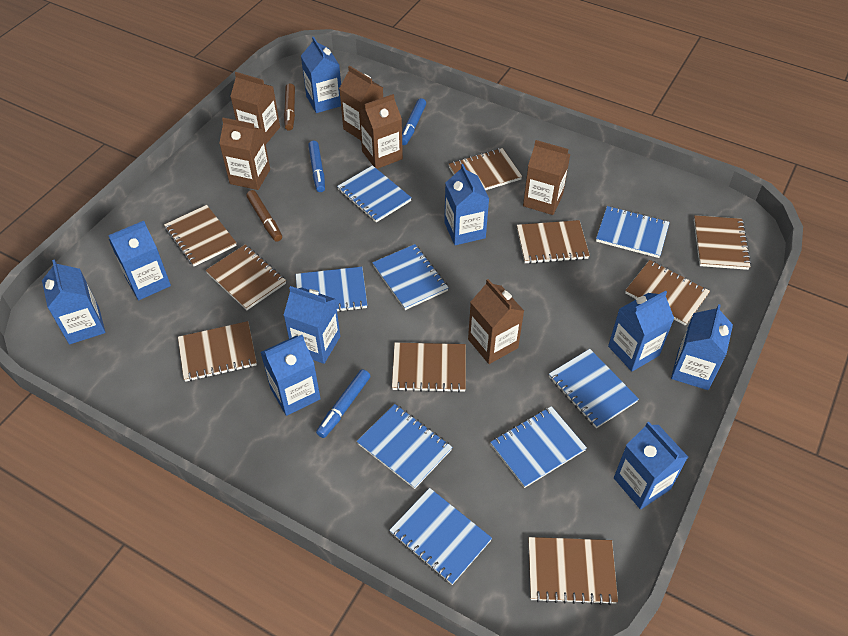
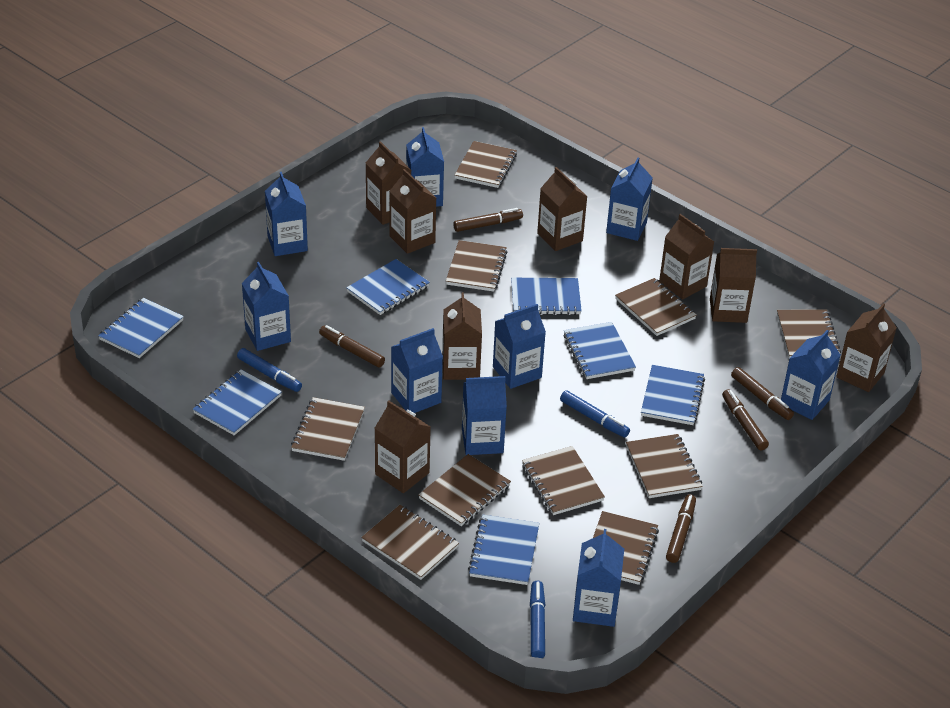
blue notebook: [296,267,367,312] [337,165,412,222] [357,404,452,489] [372,244,449,310] [389,488,492,585] [490,406,587,488] [549,349,639,428] [596,206,670,258] = 8 -> [98,298,184,358] [193,370,282,435] [346,259,430,315] [468,515,539,585] [511,278,582,315] [564,322,636,379] [641,365,705,425] = 7
brown carton: [219,118,270,190] [230,72,280,144] [339,66,383,140] [359,94,403,169] [468,279,524,364] [523,140,570,215] = 6 -> [366,141,411,225] [375,400,431,493] [389,169,436,254] [442,293,482,380] [537,167,588,251] [659,214,714,299] [710,248,757,323] [836,303,897,392] = 8
brown marker: [246,190,282,242] [284,84,295,131] = 2 -> [319,325,385,367] [453,208,523,232] [666,494,696,563] [722,389,769,450] [731,367,794,420] = 5
brown notebook: [164,205,237,266] [178,321,257,382] [206,245,286,310] [392,343,466,393] [449,148,522,190] [517,220,590,264] [528,537,618,605] [625,260,710,326] [694,215,751,270] = 9 -> [291,397,365,461] [361,505,459,580] [418,454,511,526] [446,240,507,292] [455,141,517,188] [522,446,605,515] [593,511,659,585] [615,278,697,336] [626,434,703,498] [777,309,841,358] = 10

